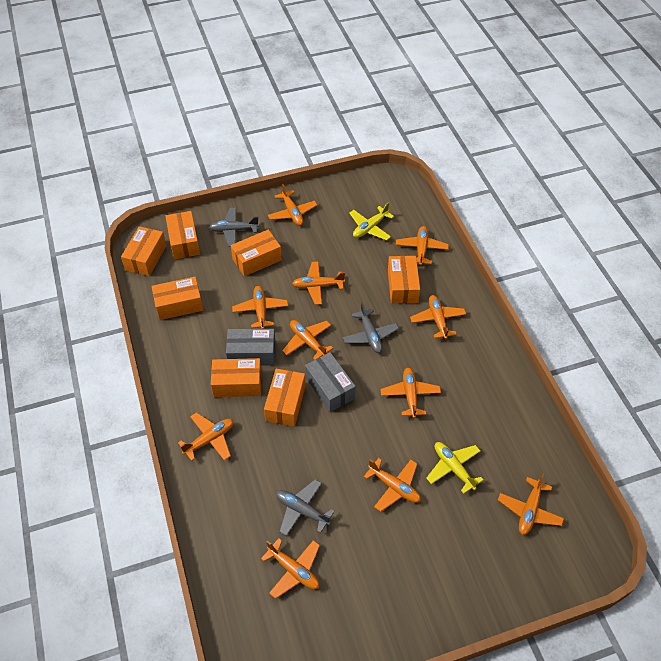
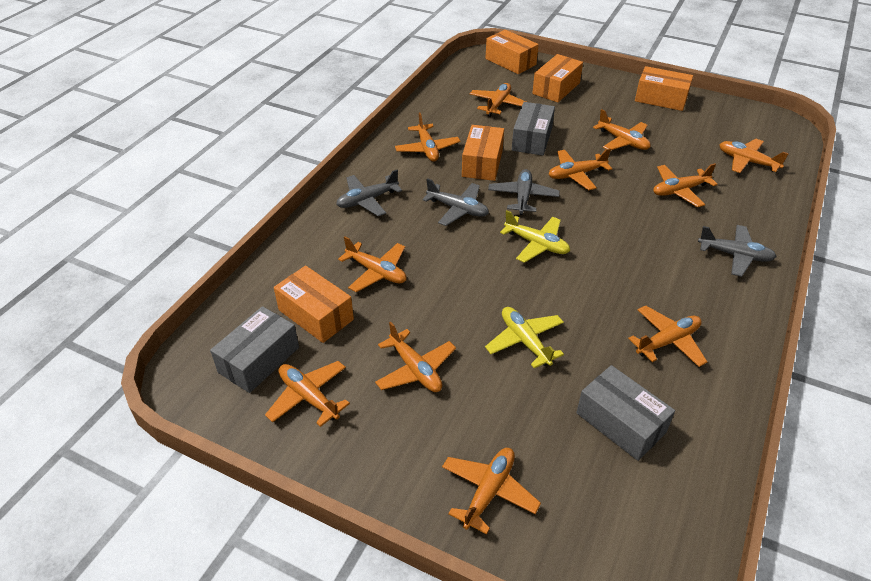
grey box: [226,329,276,366] [305,352,356,412] = 2 -> [210,306,299,393] [512,102,555,156] [576,365,675,461] = 3
grey plane: [209,208,259,246] [276,479,335,536] [343,302,399,353] = 3 -> [336,170,402,216] [422,178,489,226] [488,169,560,215] [698,225,777,277] = 4
orange box: [121,226,167,276] [151,277,203,320] [166,211,200,259] [211,358,262,397] [231,230,282,276] [264,369,306,427] [388,256,420,304] = 7 -> [274,266,354,343] [462,125,504,181] [486,30,539,74] [532,54,583,102] [635,66,693,111] = 5

